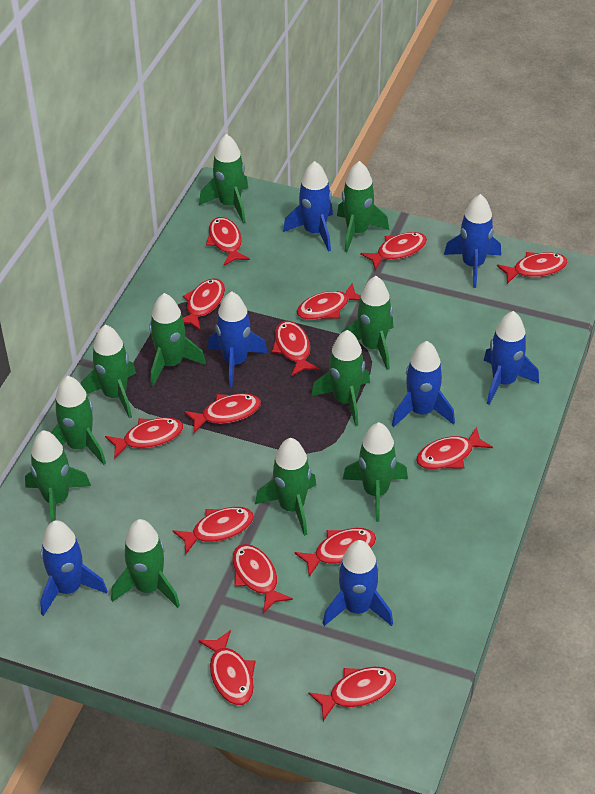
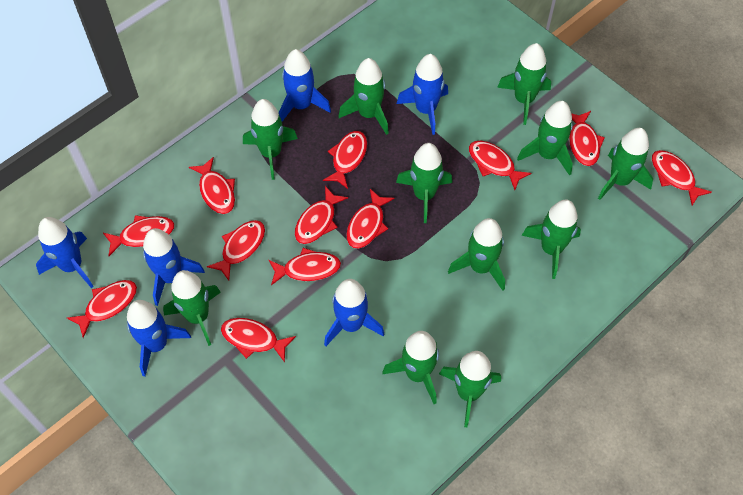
blue rocket: [40,520,107,616] [208,291,268,388] [283,161,333,252] [323,540,393,626] [392,341,455,427] [444,194,501,288] [484,311,539,405] = 7 -> [36,217,94,288] [127,300,191,377] [143,228,205,306] [279,49,331,121] [324,279,384,346] [397,54,448,135] = 6
red fish: [105,417,183,459] [172,507,254,555] [183,278,225,330] [184,393,261,433] [198,630,255,705] [206,217,250,266] [232,544,293,613] [272,321,319,376] [294,528,376,577] [297,283,361,320] [308,667,397,721] [360,232,427,270] [416,427,493,470] [497,252,568,284] = 14 -> [67,280,137,338] [103,215,174,256] [189,157,235,214] [207,220,265,281] [221,318,296,362] [269,248,341,285] [295,186,348,244] [323,131,367,189] [347,189,395,249] [469,141,532,190] [569,111,605,166] [652,150,712,206] = 12

